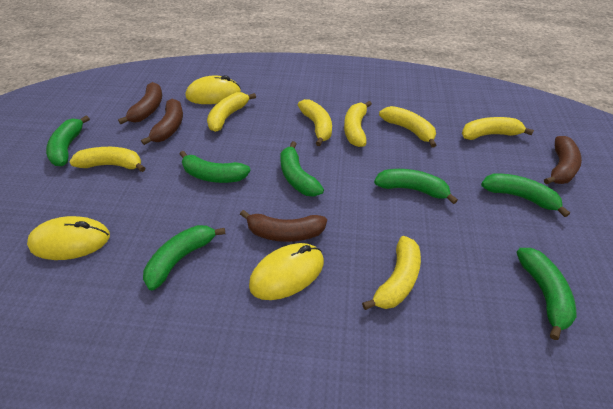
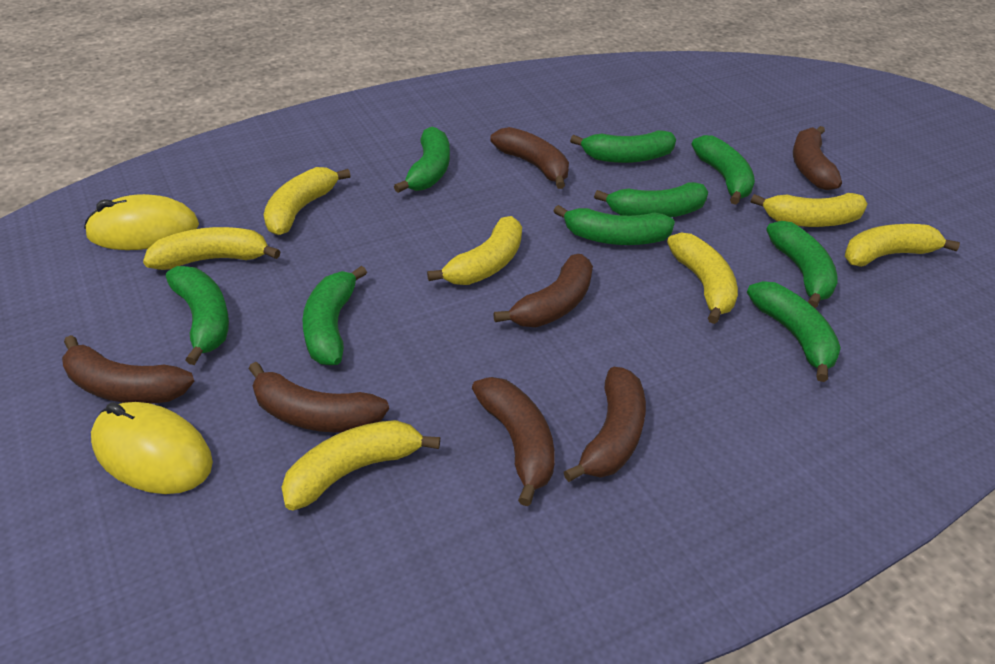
brown banana: [118,82,162,124] [141,99,183,145] [240,210,327,242] [544,136,582,184] = 4 -> [62,335,194,404] [249,362,389,433] [472,377,555,506] [490,127,569,189] [493,254,593,327] [564,367,646,482] [793,126,842,190] = 7
green banana: [46,116,90,166] [143,225,226,290] [180,151,251,183] [280,141,324,197] [374,169,458,204] [481,173,570,217] [516,248,577,340] = 7 -> [166,266,229,365] [302,266,367,365] [394,127,450,193] [554,205,675,245] [570,130,676,163] [594,182,708,217] [692,135,755,205] [747,281,841,382] [766,221,838,308] = 9
yellow mouse: [27,216,110,260] [186,75,241,104] [249,243,324,300] = 3 -> [84,194,199,250] [91,402,213,494] = 2

